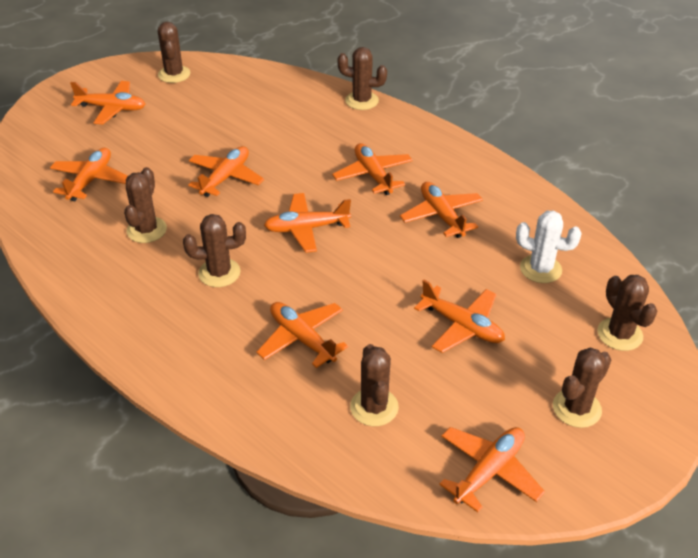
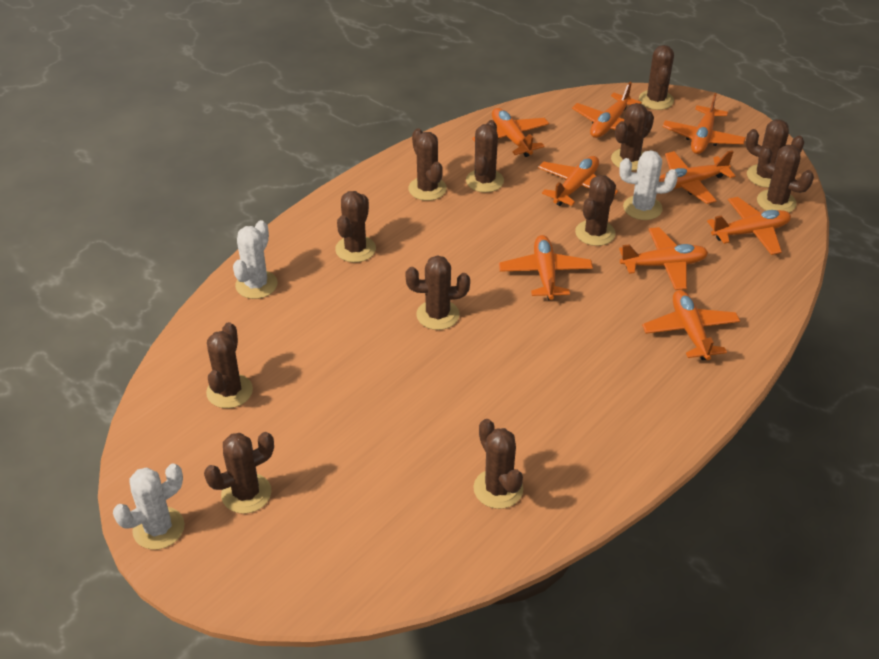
brown cactus: [124,167,167,243] [158,22,190,83] [183,214,246,287] [337,47,387,110] [350,344,399,426] [553,347,611,428] [597,275,658,351] = 7 -> [204,432,274,514] [206,322,253,408] [335,191,376,262] [405,255,470,330] [408,128,447,201] [466,120,504,193] [473,419,523,509] [575,175,616,246] [611,103,654,171] [639,45,674,110] [746,119,805,188] [757,145,814,213] = 12
white cactus: [516,211,582,283] = 1 -> [113,464,185,550] [233,220,278,299] [620,150,678,220] = 3

